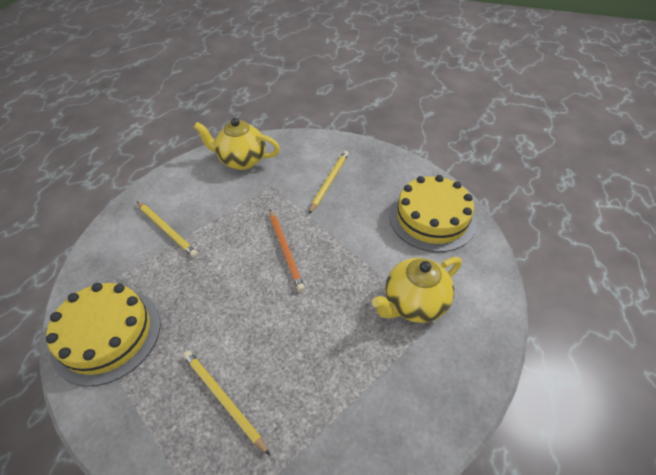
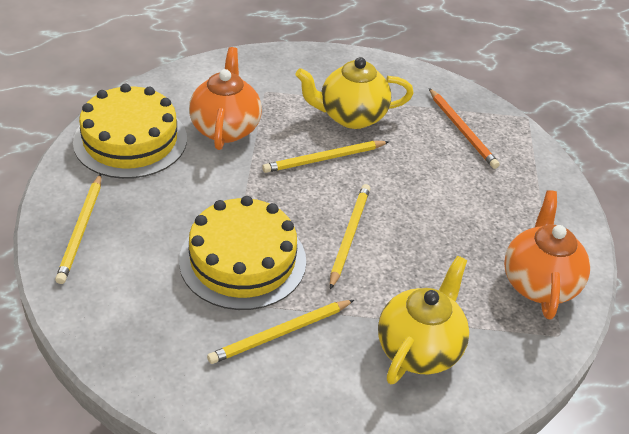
orange teapot: none = 0 -> [189,47,262,150] [504,190,590,320] = 2
yellow pencil: [137,202,198,257] [183,350,270,456] [309,151,349,214] = 3 -> [55,174,101,284] [207,300,354,364] [262,141,389,173] [330,184,370,290] = 4

